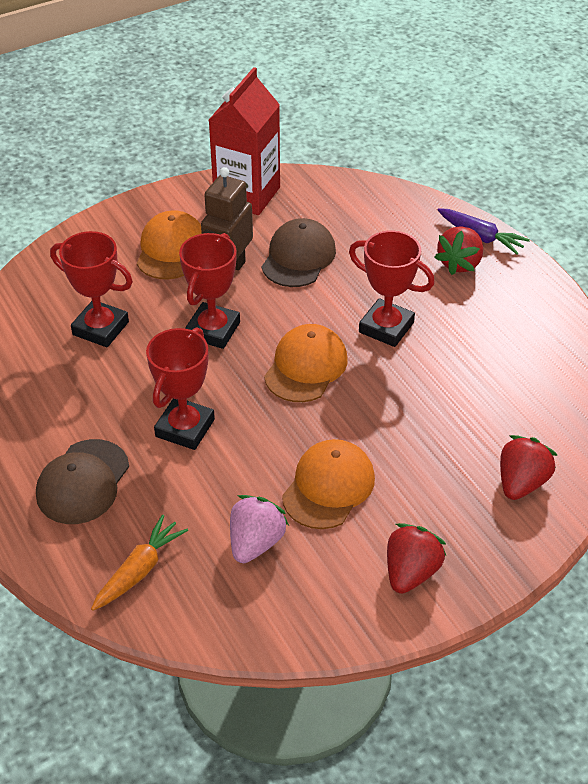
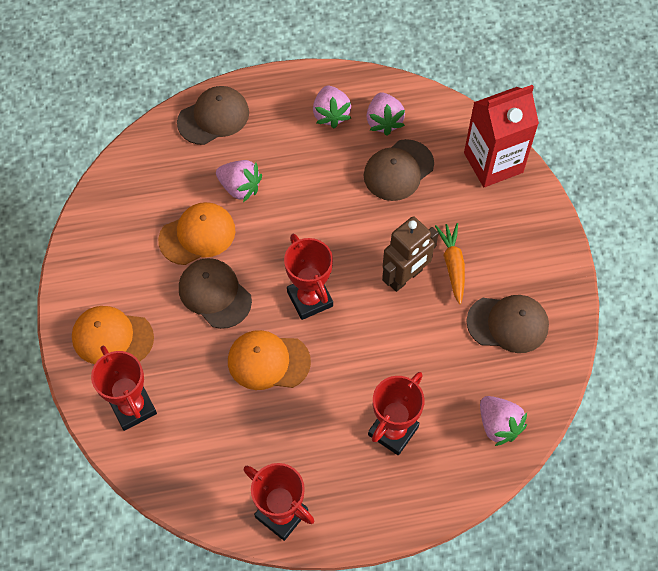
brown cap: [36,439,129,524] [262,218,336,287] = 2 -> [177,86,249,145] [179,258,252,329] [364,139,434,201] [466,295,549,353] = 4
pink strawberry: [230,495,289,563] = 1 -> [216,160,262,202] [313,86,351,128] [366,92,405,136] [480,396,527,446] = 4
purple carrot: [437,208,530,255] = 1 -> none = 0
red strawberry: [387,523,446,594] [434,226,483,275] [500,435,557,500] = 3 -> none = 0

